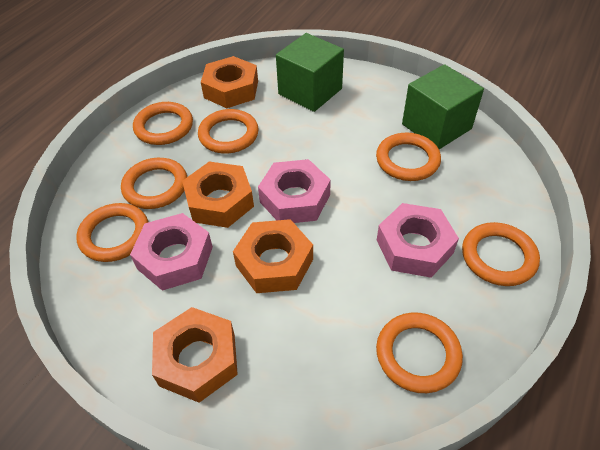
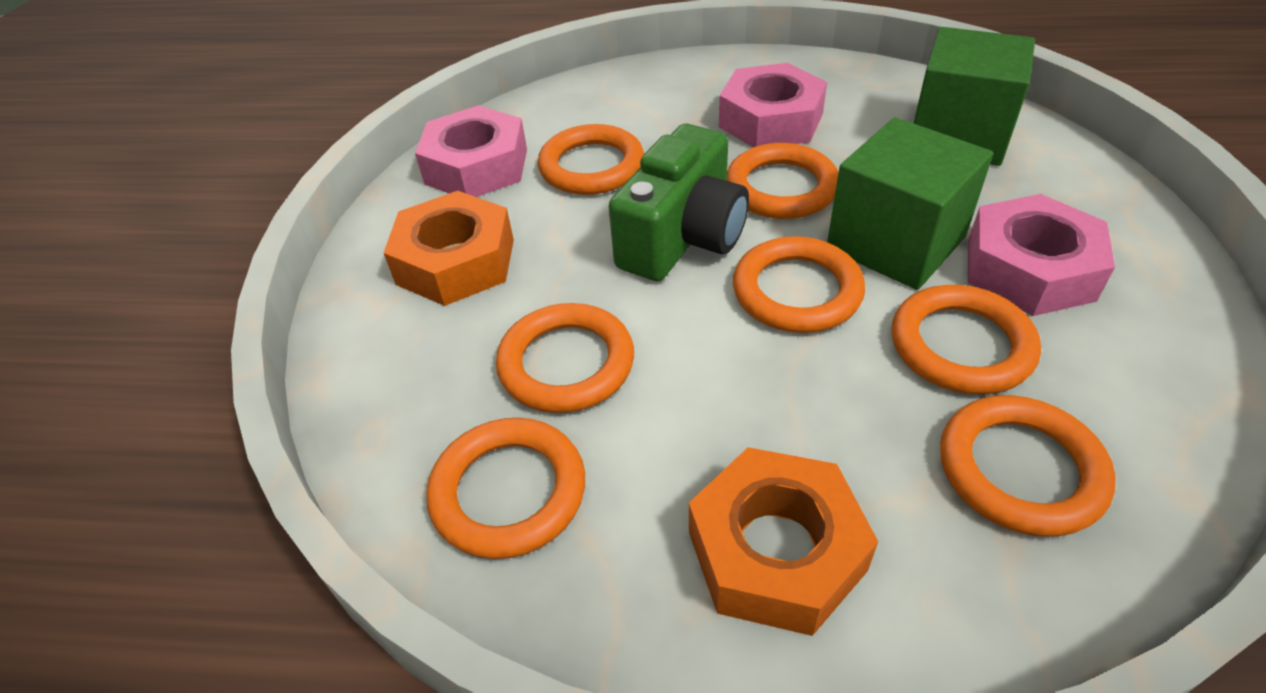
green camera: none = 0 -> [609,124,749,281] = 1
orange nut: [152,307,238,403] [182,162,254,228] [201,56,258,108] [233,219,313,293] = 4 -> [384,191,514,306] [689,447,878,636] = 2

